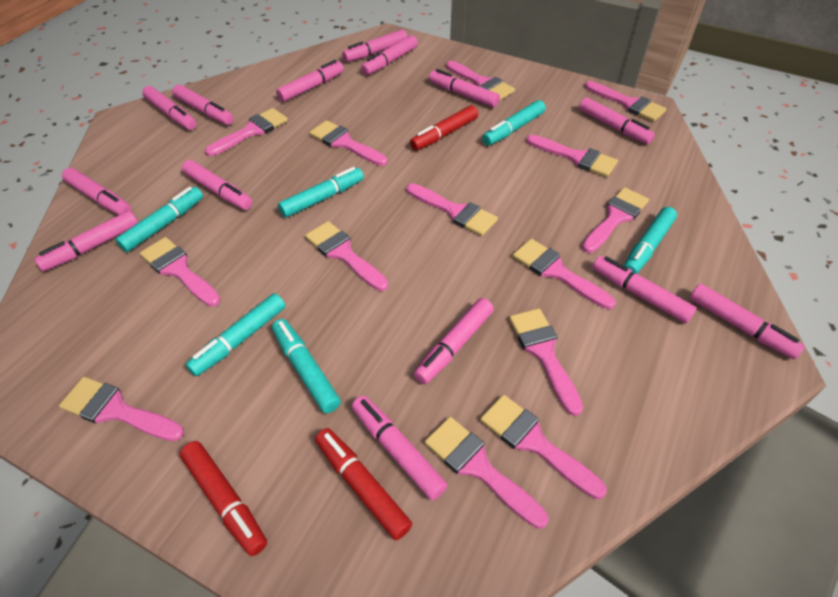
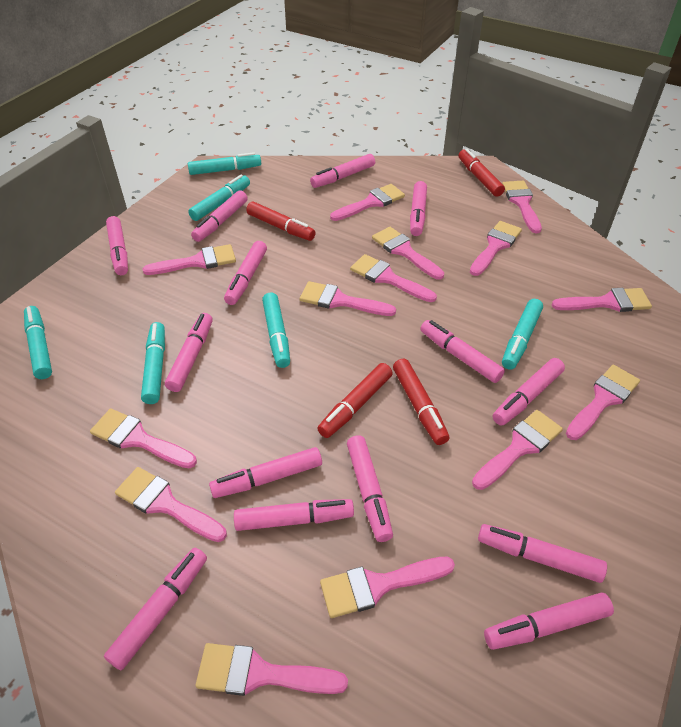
red marker: [180,441,267,556] [315,428,412,540] [410,105,478,151] = 3 -> [246,202,316,241] [317,363,393,438] [393,359,449,445] [458,148,505,197] = 4

